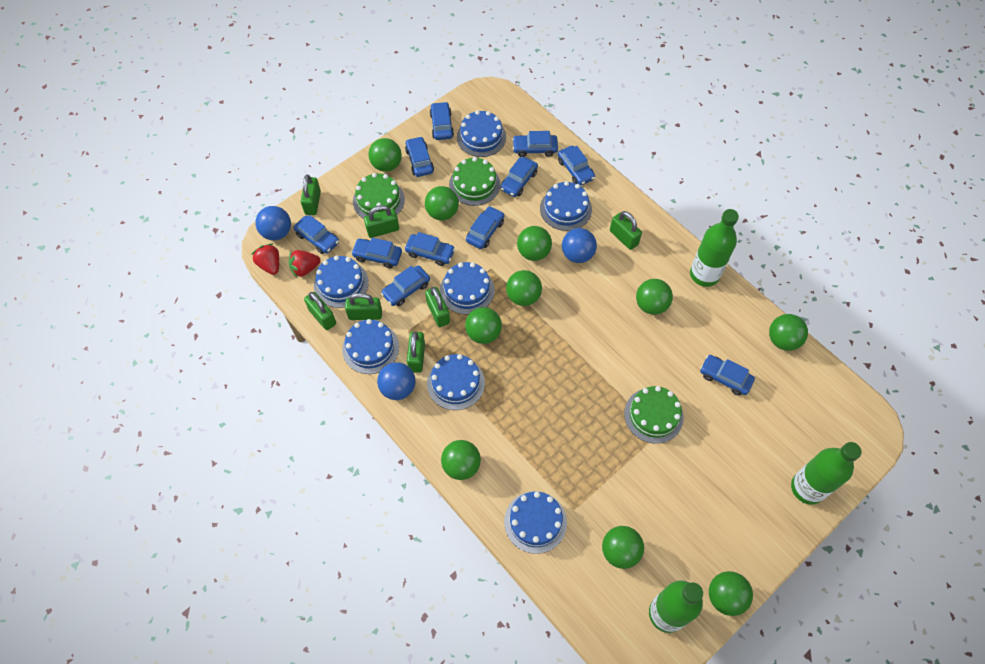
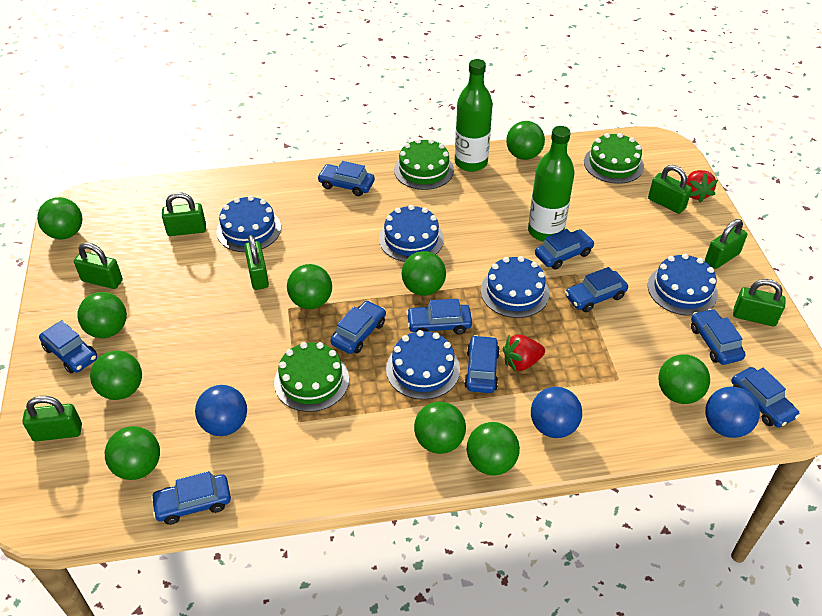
blue cake: [314,255,369,308] [342,319,399,374] [427,354,485,410] [440,262,495,315] [457,110,506,157] [504,491,567,554] [540,181,592,231] = 7 -> [217,195,281,252] [379,205,444,262] [386,330,460,400] [481,256,549,318] [648,254,718,316] = 5
blue car: [293,215,339,254] [351,238,402,268] [381,266,430,306] [405,136,434,177] [405,232,455,266] [429,102,454,140] [466,206,504,249] [500,157,538,197] [512,131,558,157] [558,146,595,186] [700,355,755,396] = 11 -> [39,320,97,373] [151,471,231,525] [317,161,375,196] [330,301,386,354] [406,299,472,335] [464,335,500,393] [535,229,595,270] [565,267,628,312] [691,309,746,365] [732,367,800,428] = 10
green bottle: [649,580,703,633] [690,209,739,287] [791,442,862,505] = 3 -> [455,59,493,172] [528,126,574,242] = 2

